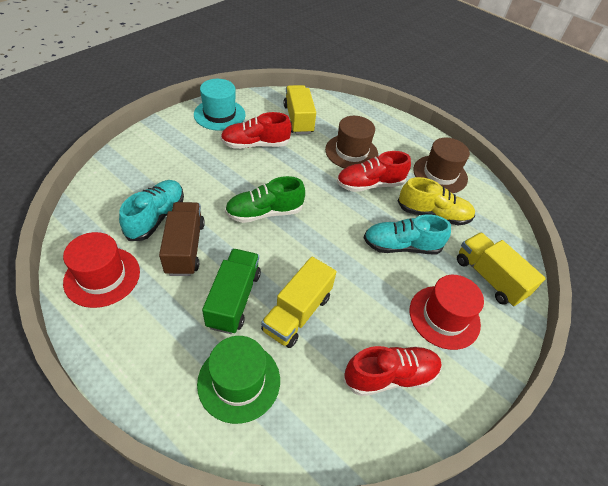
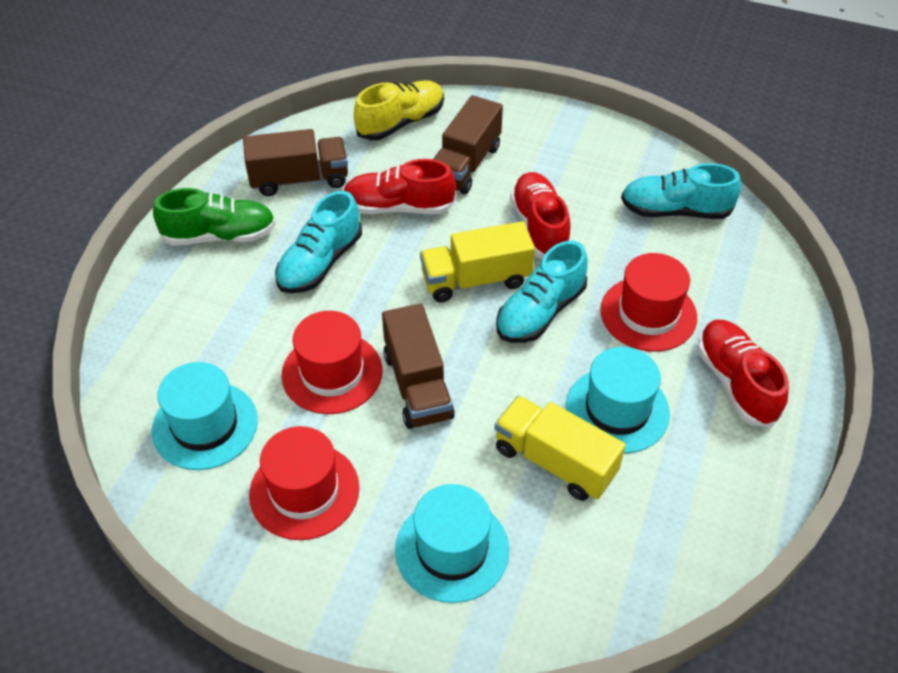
brown hat: [325,116,378,168] [413,138,470,193] = 2 -> none = 0
brown truck: [159,202,205,276] = 1 -> [243,129,348,196] [382,304,455,429] [434,95,503,194] = 3
green hat: [197,336,280,424] = 1 -> none = 0
green truck: [202,249,261,334] = 1 -> none = 0
red hat: [63,232,140,308] [410,275,484,350] = 2 -> [249,426,359,540] [281,311,382,414] [600,253,697,352] = 3
turquoise hat: [194,79,246,131] = 1 -> [152,362,258,470] [395,484,509,603] [566,347,670,454] = 3
turquoise shoe: [119,180,184,241] [364,215,451,254] = 2 -> [275,191,362,293] [496,241,588,343] [621,163,741,219] = 3
yellow truck: [261,257,336,348] [284,85,316,134] [457,232,546,307] = 3 -> [420,221,535,303] [494,396,626,501] = 2

